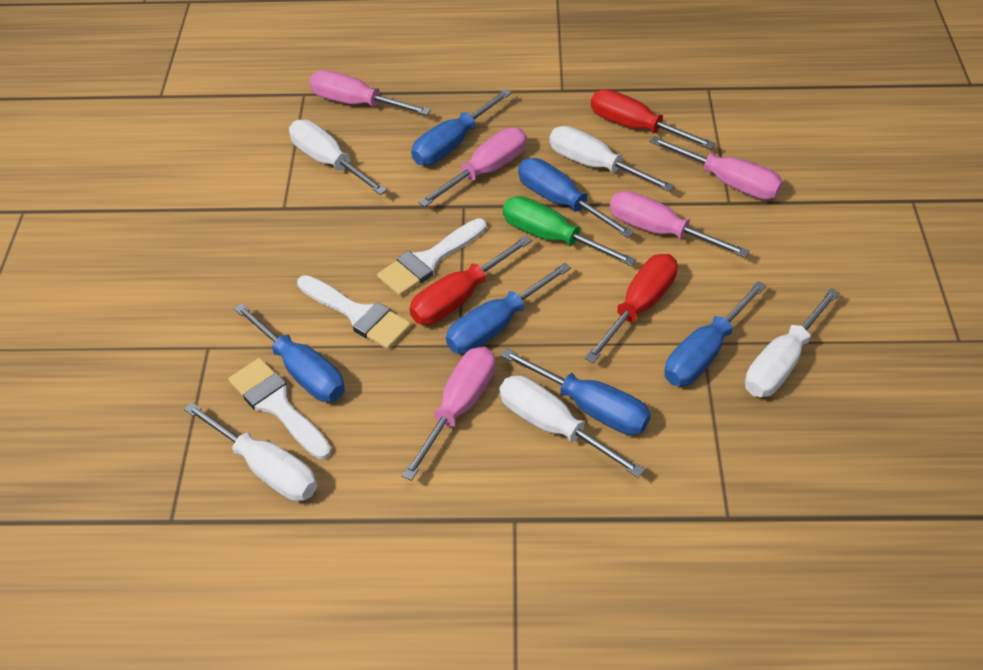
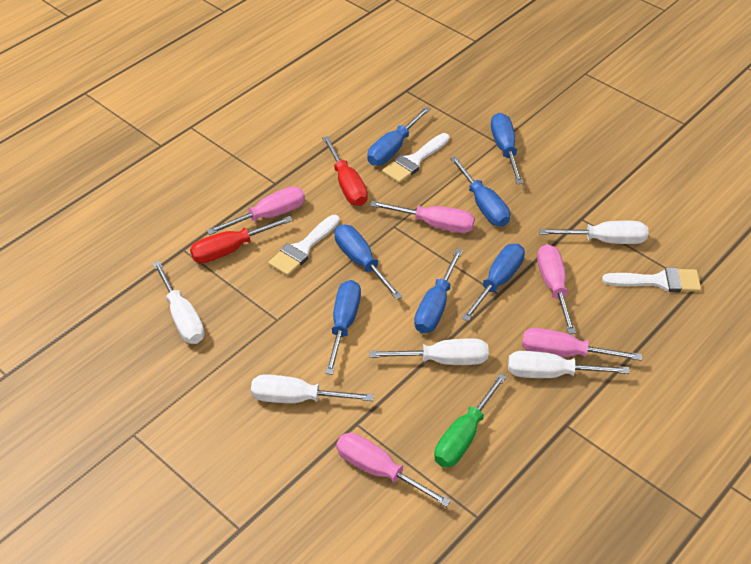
blue screwdriver: [234,303,345,402] [411,89,512,165] [446,262,571,354] [501,348,651,435] [518,158,634,238] [665,281,767,386] = 6 -> [325,280,361,375] [334,225,403,300] [367,106,431,166] [414,248,463,333] [450,156,510,226] [462,244,525,321] [491,113,523,184] = 7
red screwdriver: [409,235,532,325] [585,254,678,363] [591,89,716,149] = 3 -> [190,216,293,263] [322,136,368,206] = 2

